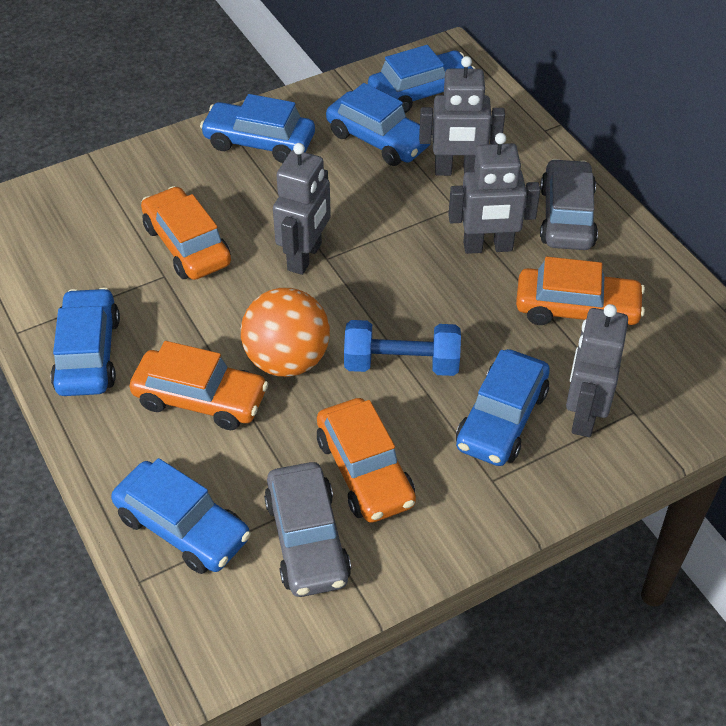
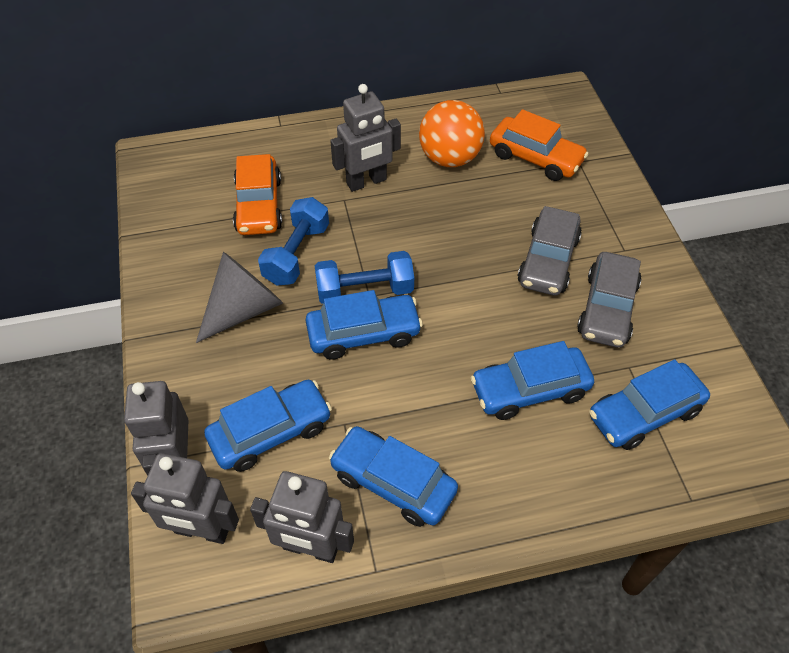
blue car: [51,287,120,396] [111,458,251,574] [200,94,315,163] [326,83,432,166] [368,45,476,113] [456,349,550,466] = 6 -> [204,380,332,472] [306,290,423,360] [329,426,458,527] [471,341,594,420] [589,359,710,450] = 5
blue dumbbell: [344,320,461,376] = 1 -> [258,197,329,286] [315,251,414,304] = 2
grey cone: none = 0 -> [196,252,283,343] = 1
orange car: [129,341,269,430] [141,186,231,280] [317,398,416,523] [516,257,645,326] = 4 -> [233,154,282,235] [490,109,589,181] = 2

